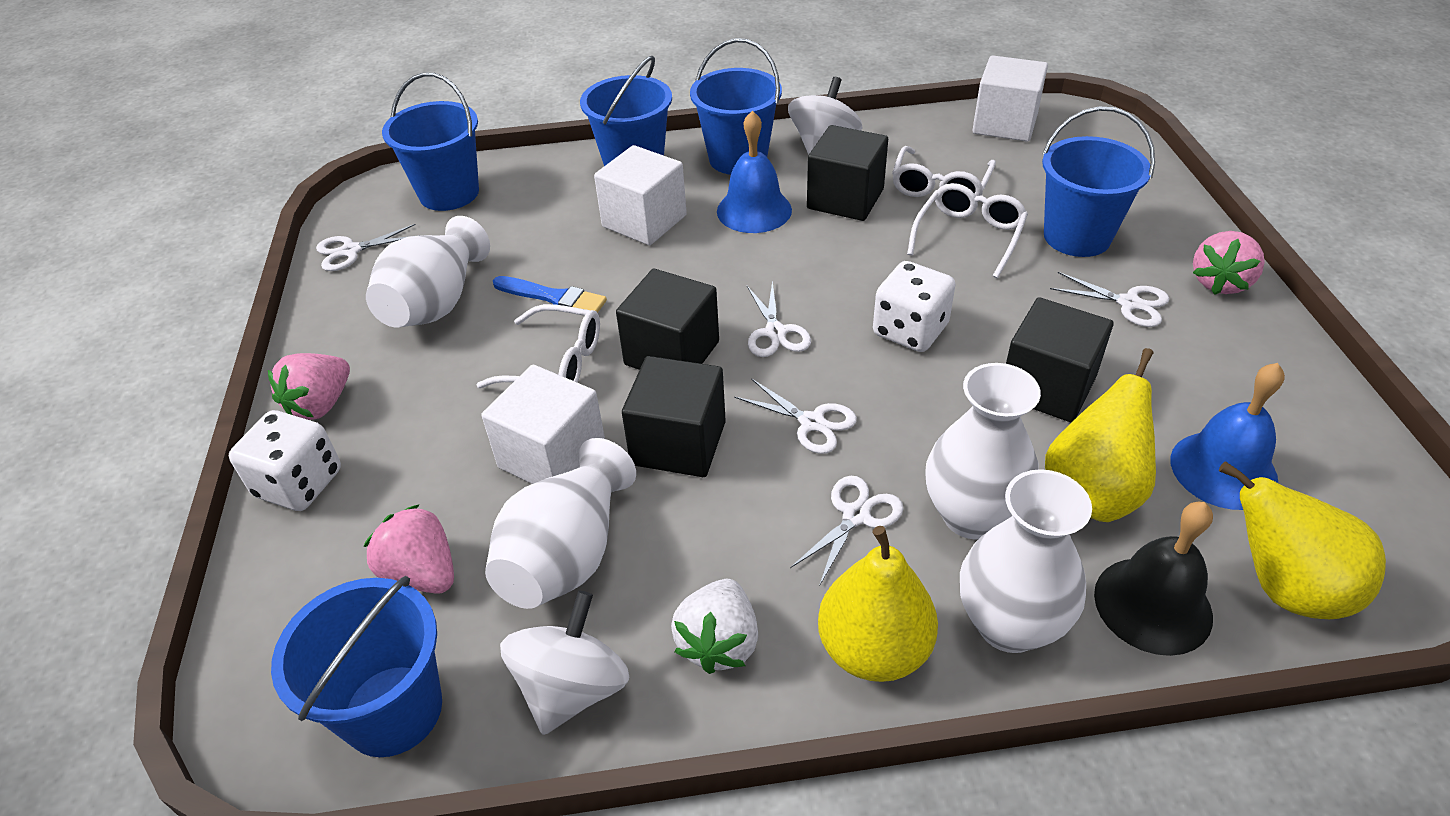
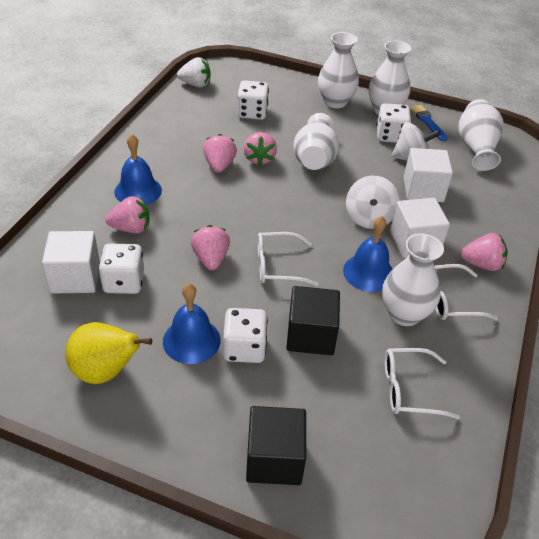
black bell: [1094,502,1213,656] = 1 -> none = 0
black cube: [616,269,719,370] [622,356,726,477] [807,125,888,221] [1006,297,1114,423] = 4 -> [246,406,306,485] [286,286,340,355] = 2
blue bell: [717,111,792,233] [1170,363,1285,510] = 2 -> [114,134,162,205] [163,283,221,364] [343,216,393,292] = 3
blue bucket: [271,576,442,757] [382,73,479,211] [580,56,672,166] [690,38,782,175] [1042,107,1155,257] = 5 -> none = 0
pink strawberry: [268,353,350,420] [363,504,454,594] [1193,231,1265,295] = 3 -> [105,196,149,233] [191,225,230,270] [203,134,237,173] [244,132,277,166] [460,233,508,271] = 5
white dice: [229,410,341,511] [873,261,955,352] = 2 -> [99,243,144,294] [223,308,268,363] [237,81,269,120] [376,103,411,143] = 4
white scissors: [316,224,421,271] [734,378,857,454] [747,281,811,357] [790,476,903,586] [1050,272,1169,327] = 5 -> none = 0
white vase: [366,216,490,327] [485,438,636,609] [925,363,1041,540] [960,469,1092,653] = 4 -> [293,113,339,170] [318,32,359,108] [369,40,411,115] [382,233,444,326] [458,99,504,171] = 5
yellow pear: [818,526,938,682] [1045,348,1156,522] [1219,461,1386,619] = 3 -> [65,322,152,384] = 1

